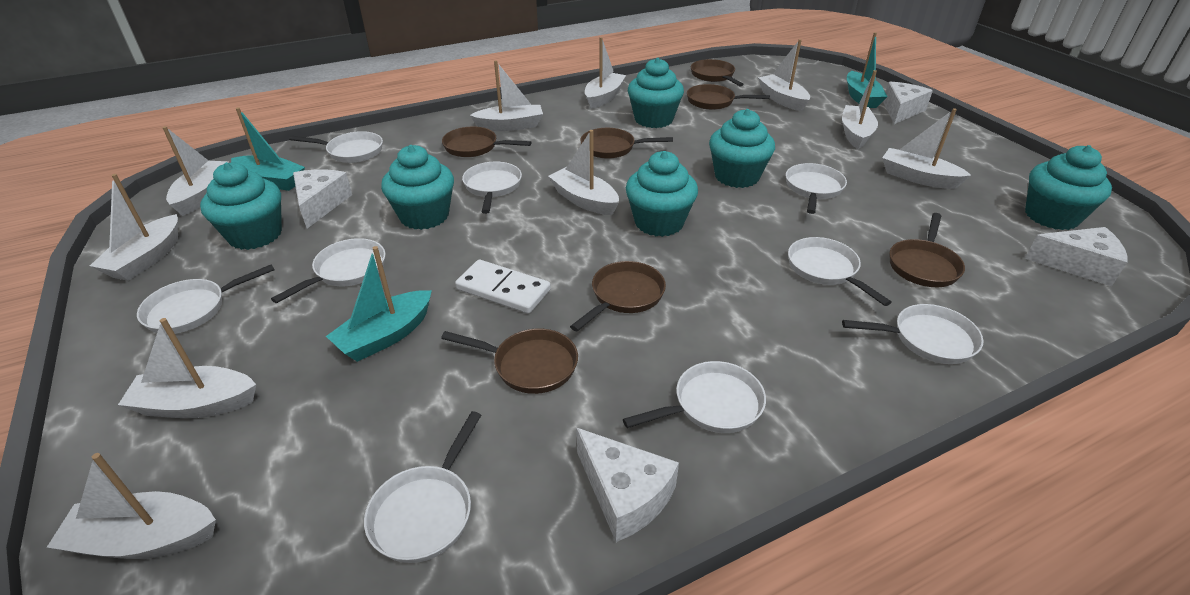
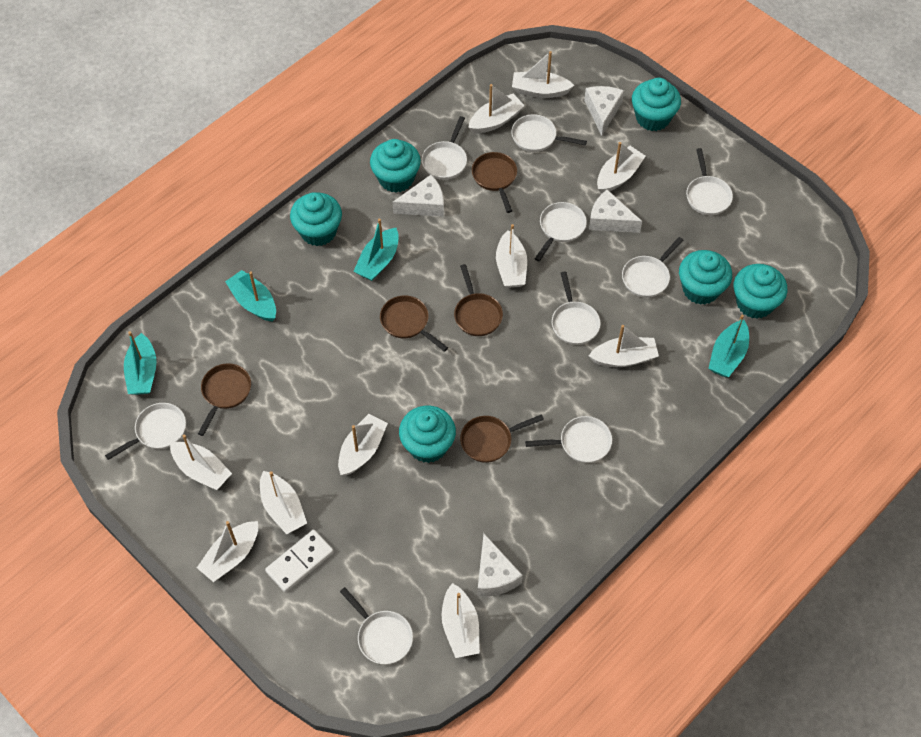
brown pan: [441,329,578,394] [442,127,531,157] [570,261,666,331] [580,128,673,159] [687,84,770,110] [691,59,744,86] [889,213,965,287] = 7 -> [198,363,251,436] [380,295,448,352] [454,264,503,336] [460,414,544,463] [472,152,517,213] = 5
turquoise boat: [231,107,305,191] [326,246,432,362] [847,32,888,108] = 3 -> [124,331,157,395] [225,270,276,322] [353,219,399,281] [708,315,749,377] = 4

